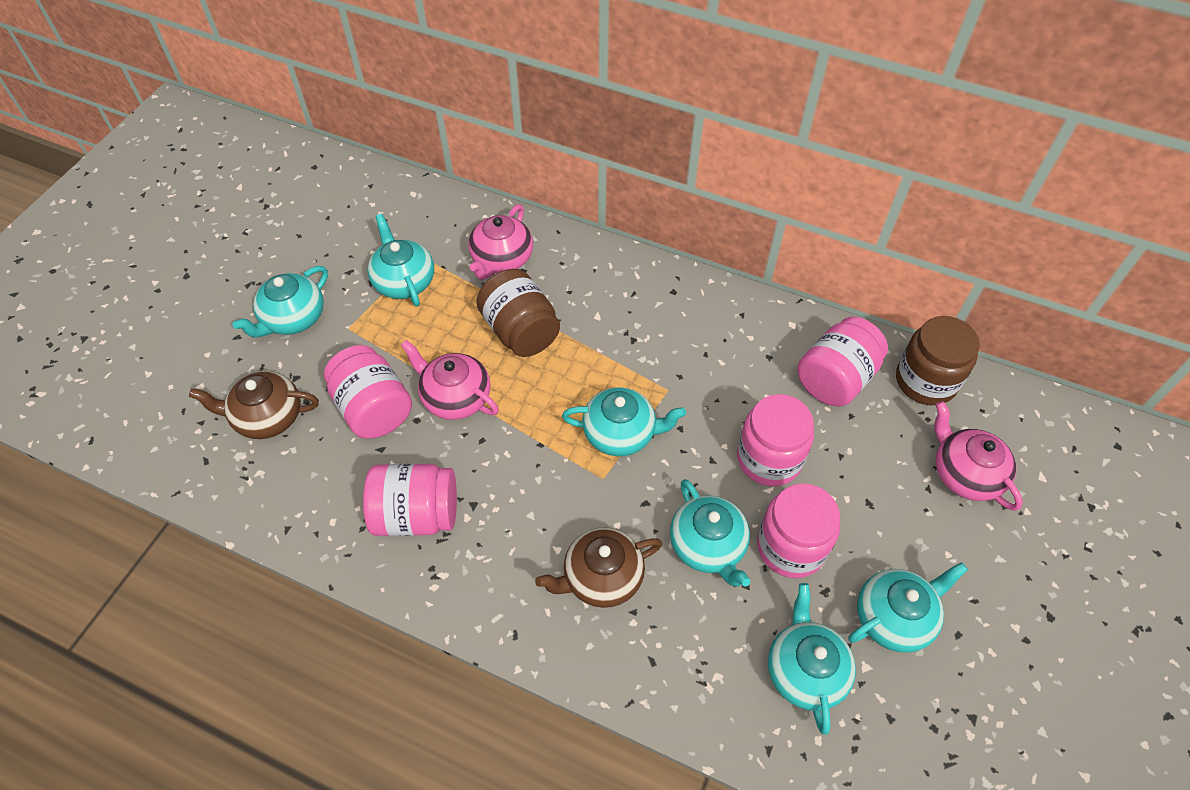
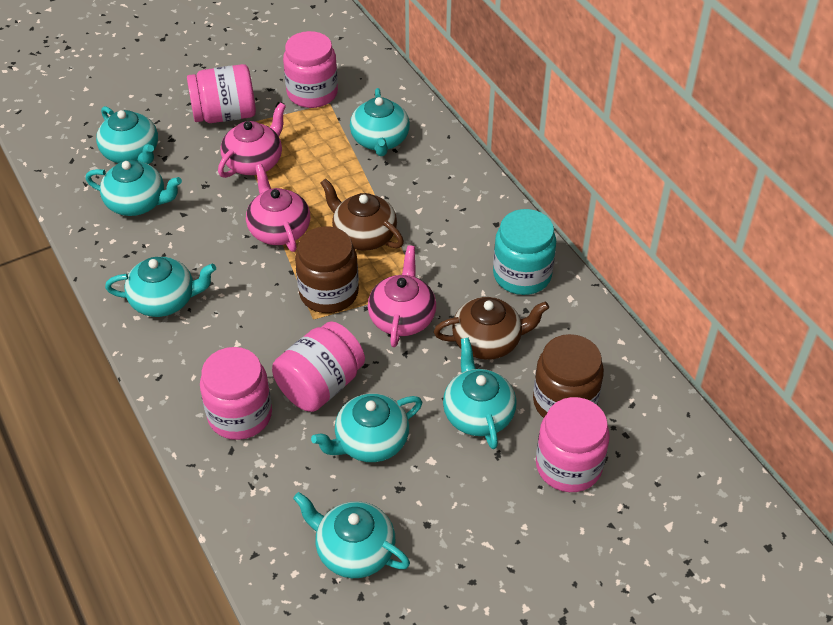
turquoise jar: none = 0 -> [493,209,556,295] = 1
turquoise teapot: [233,266,328,337] [367,214,434,306] [562,387,686,456] [670,479,750,587] [768,583,856,735] [849,562,968,653] = 6 -> [85,160,182,216] [96,106,158,164] [105,257,216,317] [293,492,410,578] [311,393,422,462] [350,88,410,156] [443,338,516,449] = 7

